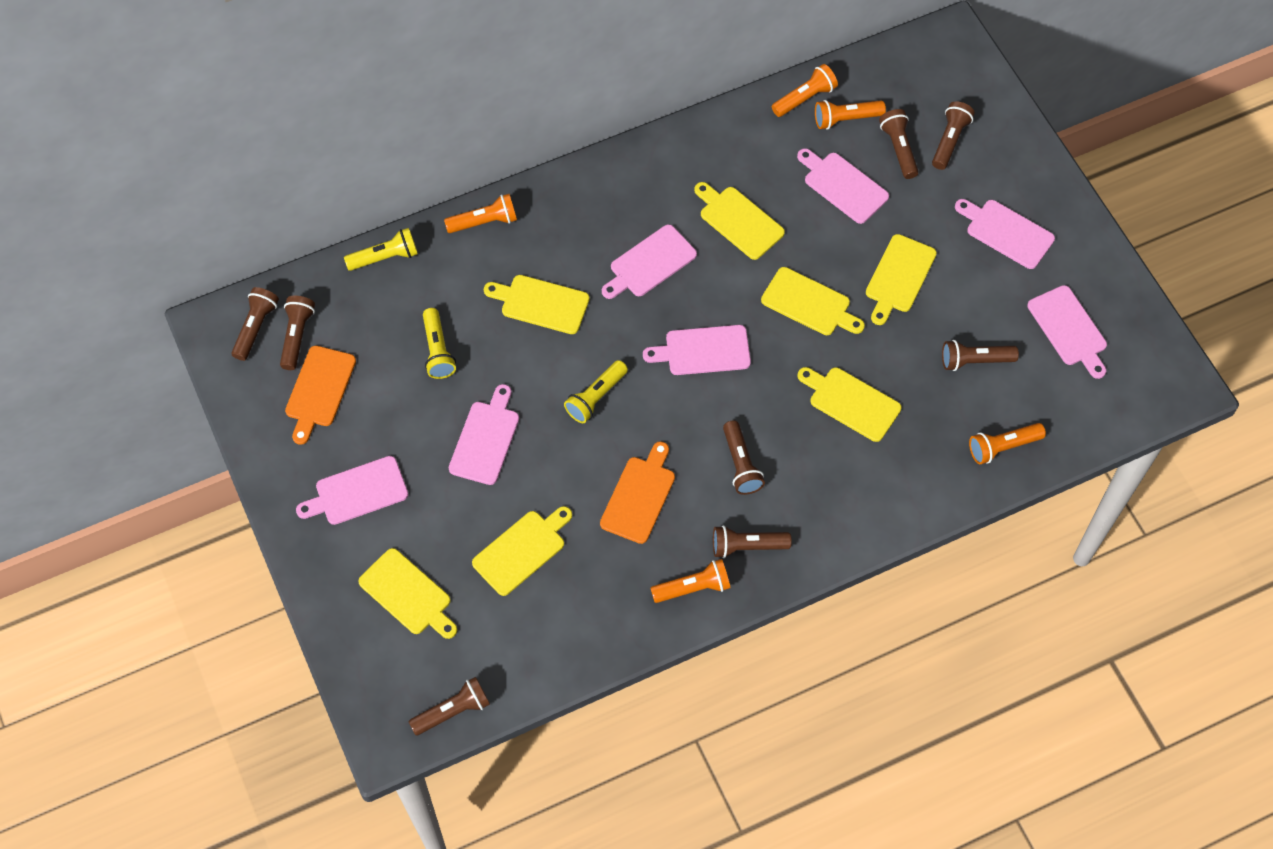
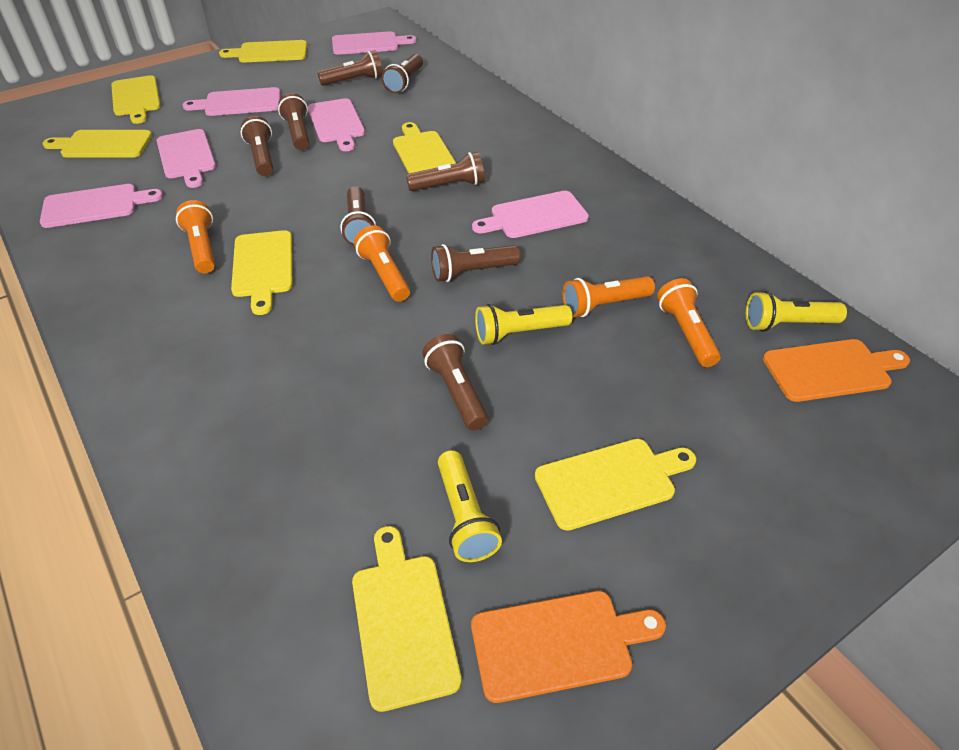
orange flashlight: [444,194,517,233] [650,559,731,603] [772,64,838,117] [815,100,886,130] [969,423,1046,464] = 5 -> [176,200,215,273] [354,226,410,302] [563,276,655,317] [657,278,721,367] = 4
pink cutting board: [296,456,408,525] [449,384,519,485] [602,224,697,299] [643,325,751,375] [797,148,889,224] [955,199,1055,269] [1027,285,1107,379] = 7 -> [40,184,163,228] [156,129,216,188] [183,87,281,116] [307,98,365,151] [332,31,417,55] [472,191,589,238] = 6

